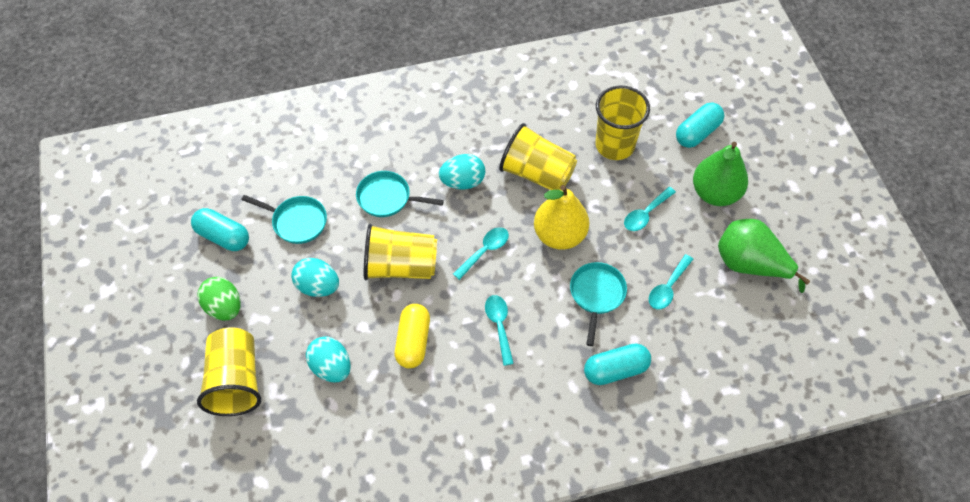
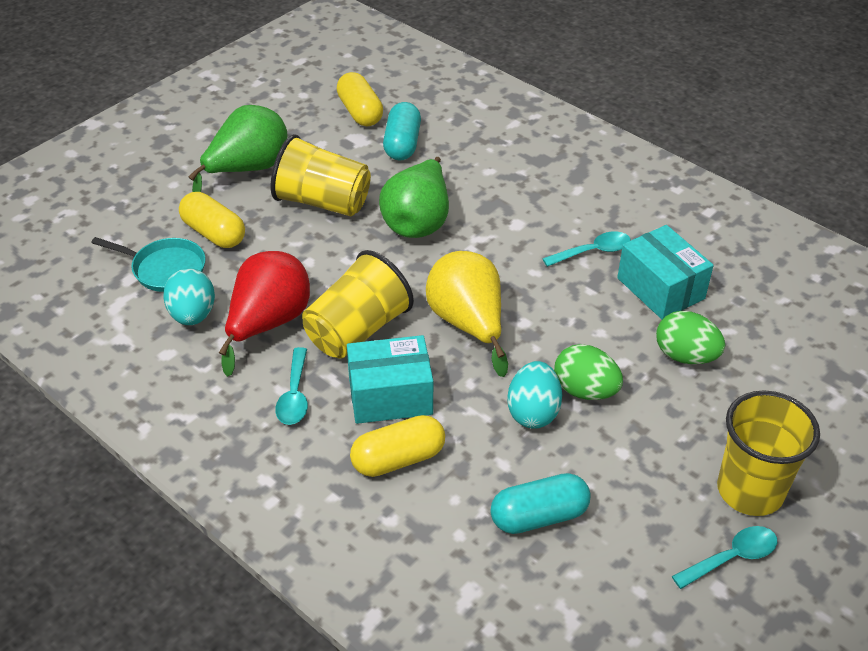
green egg: [198,277,240,321] = 1 -> [554,344,623,400] [656,311,725,364] = 2
red pear: none = 0 -> [219,251,310,377] = 1
turquoise box: none = 0 -> [347,335,433,424] [617,225,714,320] = 2
turquoise capsule: [191,208,249,251] [584,343,651,385] [676,103,724,148] = 3 -> [383,102,421,161] [490,473,591,534] = 2
turquoise egg: [291,258,339,297] [306,336,351,382] [439,154,485,189] = 3 -> [163,268,215,325] [507,361,562,429] = 2
turquoise pan: [241,195,327,244] [356,171,444,217] [570,262,627,346] = 3 -> [91,237,205,292] = 1
turquoise spoon: [453,227,509,280] [485,295,514,366] [624,187,676,231] [649,254,693,309] = 4 -> [275,347,308,425] [542,232,631,267] [672,526,777,589] = 3
yellow capsule: [395,304,430,368] = 1 -> [179,192,245,248] [337,72,383,126] [350,415,445,477] = 3
yellow cup: [197,327,261,416] [364,224,437,280] [499,123,577,190] [595,85,650,160] = 4 -> [271,134,371,216] [302,250,414,358] [717,390,820,516] = 3

